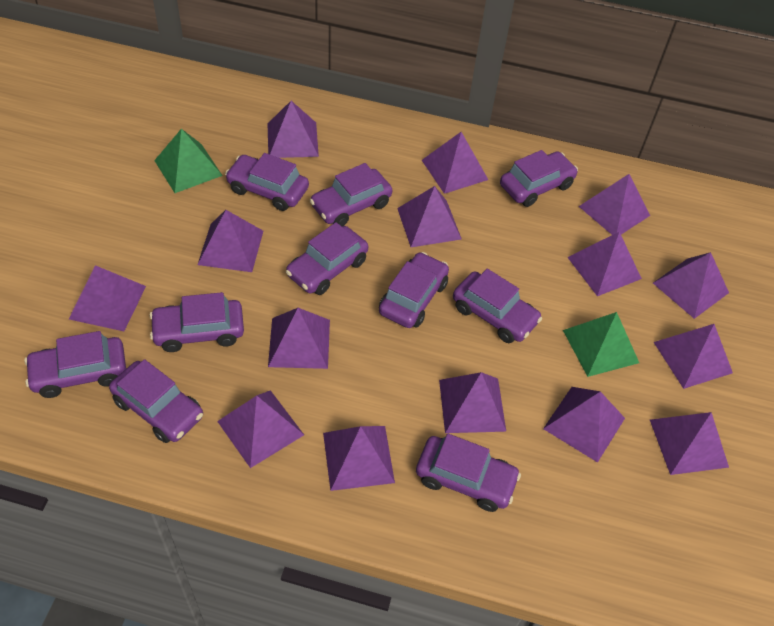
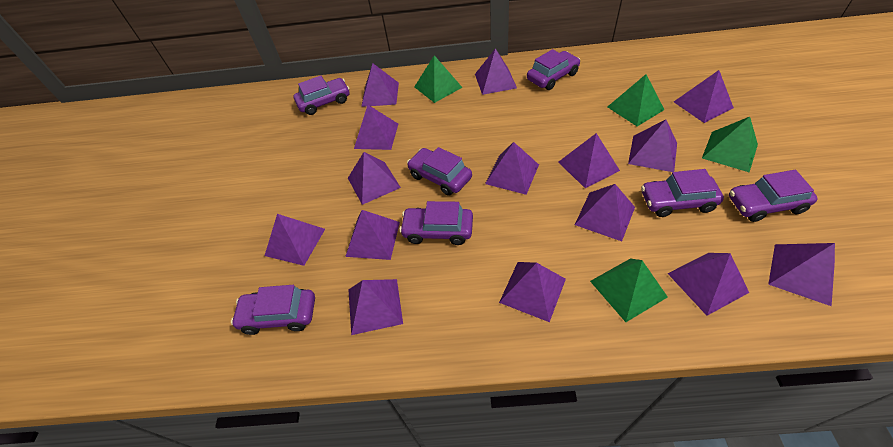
green pyramid: [154,129,223,193] [563,312,639,377] = 2 -> [414,55,463,103] [590,258,668,322] [608,74,665,126] [702,117,758,172] = 4
purple car: [24,331,126,398] [109,359,203,443] [150,292,244,352] [225,153,309,211] [286,222,368,295] [310,163,392,226] [379,252,449,328] [416,434,521,512] [453,269,542,343] [500,150,578,207] = 10 -> [231,285,315,335] [293,76,350,115] [399,201,473,245] [407,147,472,196] [527,49,580,90] [641,169,724,217] [729,170,818,222] = 7

